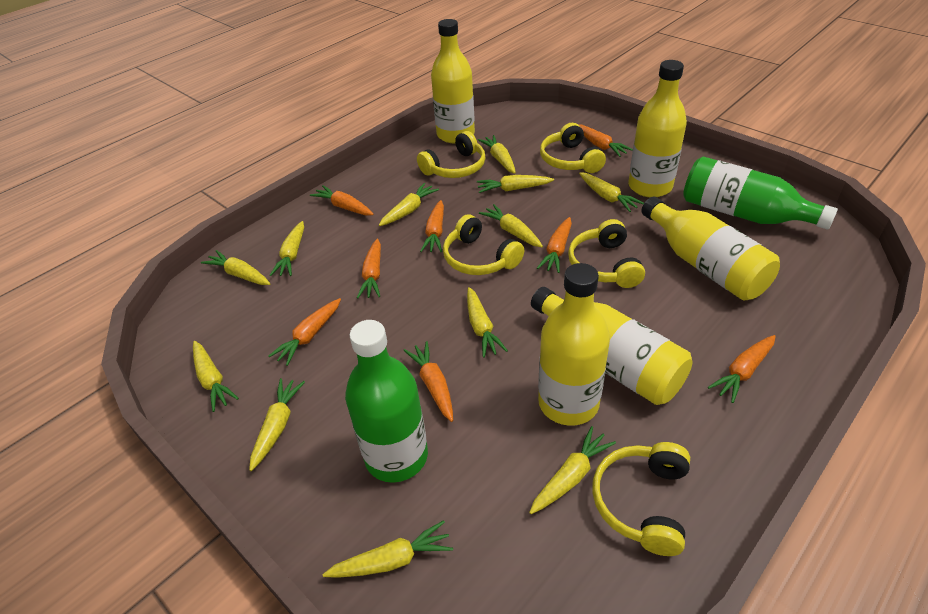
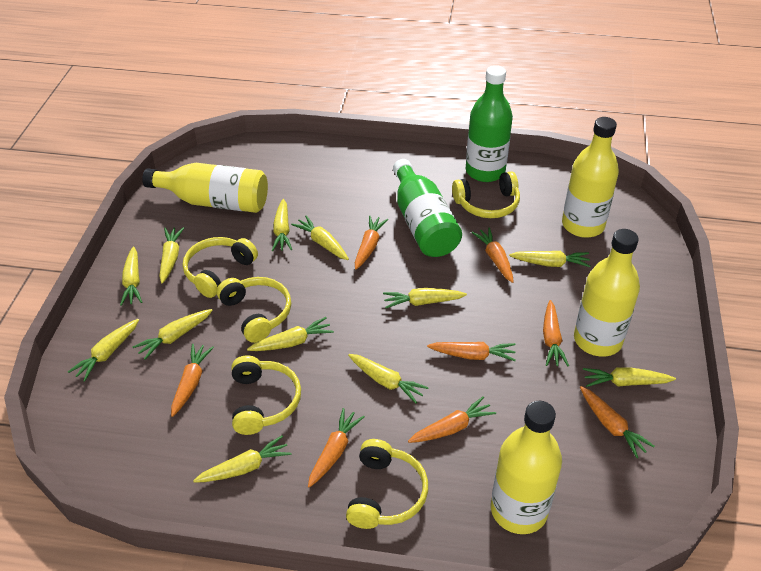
yellow bottle: [431,19,475,143] [531,287,693,405] [538,263,610,426] [628,60,687,197] [641,196,780,300] = 5 -> [142,163,268,213] [491,401,562,534] [562,117,619,238] [574,229,640,357] = 4

